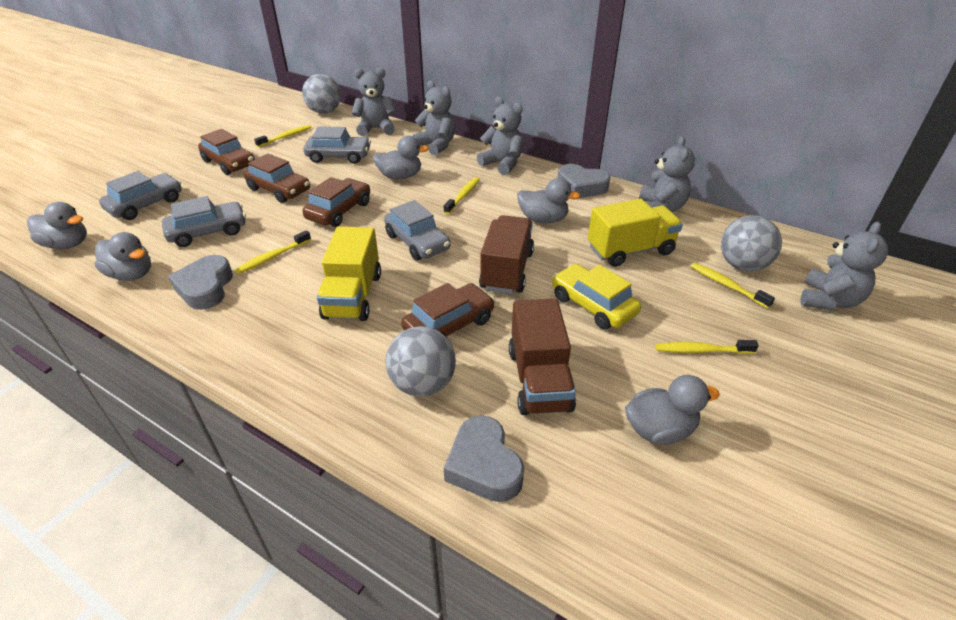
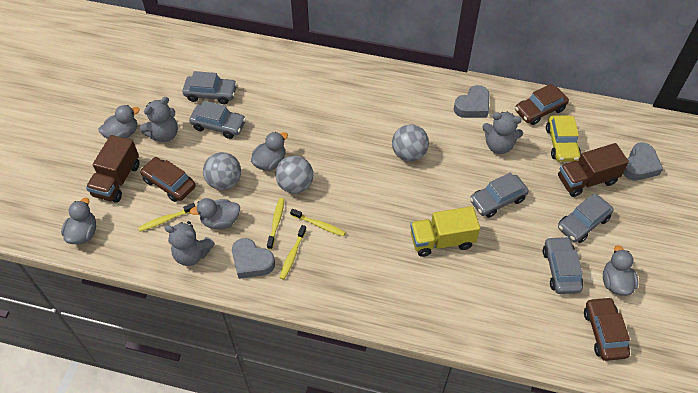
brown car: [198,129,255,175] [243,154,310,203] [302,177,370,227] [401,283,495,337] = 4 -> [140,157,196,202] [515,84,569,125] [584,297,630,361] = 3
grey car: [99,171,182,220] [162,196,246,247] [303,126,371,164] [384,200,451,261] = 4 -> [183,71,237,104] [189,100,246,139] [470,173,529,218] [543,236,583,294] [558,194,614,243] = 5
grey teddy bear: [352,68,396,136] [412,81,455,155] [477,97,523,175] [639,136,695,212] [800,222,888,311] = 5 -> [140,97,178,142] [165,221,215,266] [482,112,523,154] = 3
yellow toothbrush: [235,230,311,274] [254,125,311,147] [444,177,480,214] [656,340,759,354] [691,263,775,309] = 5 -> [138,203,195,231] [267,198,284,249] [279,225,307,280] [290,209,346,236] = 4
yellow truck: [317,226,381,321] [588,198,683,267] = 2 -> [410,206,480,257] = 1

